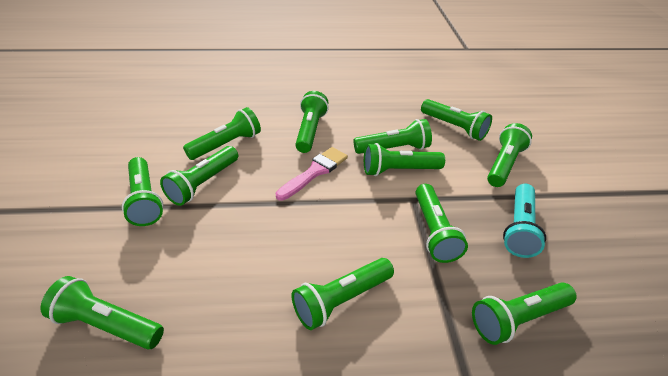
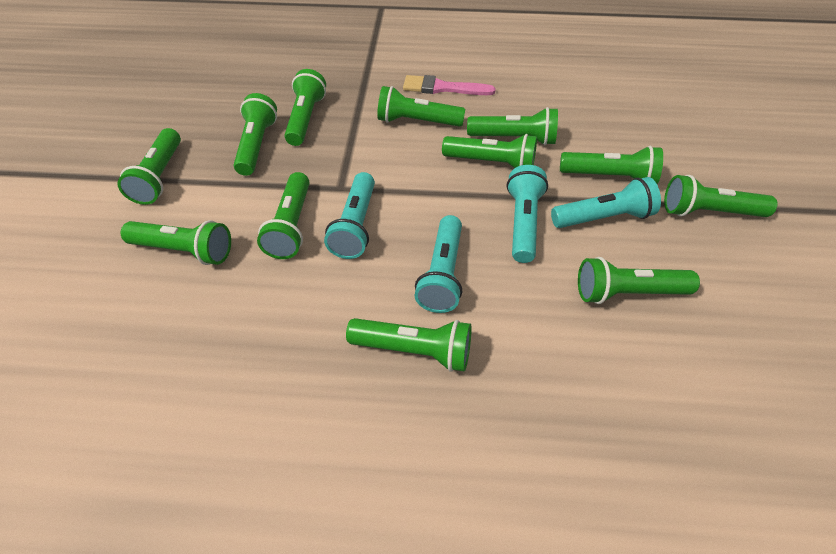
turquoise flashlight: [503,183,546,258] = 1 -> [324,172,375,259] [415,215,462,313] [507,165,548,263] [551,177,661,228] = 4

